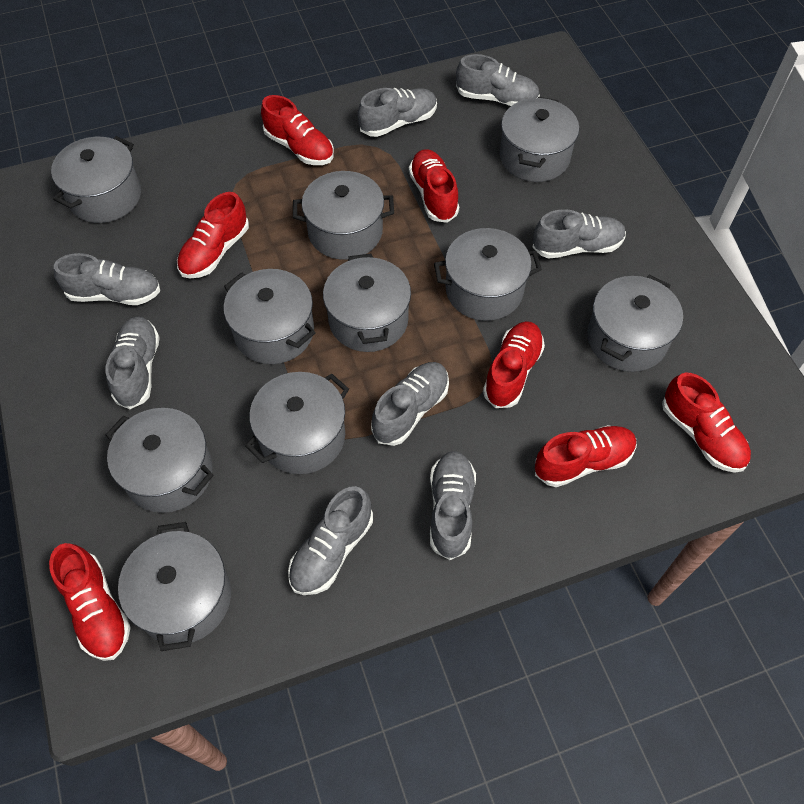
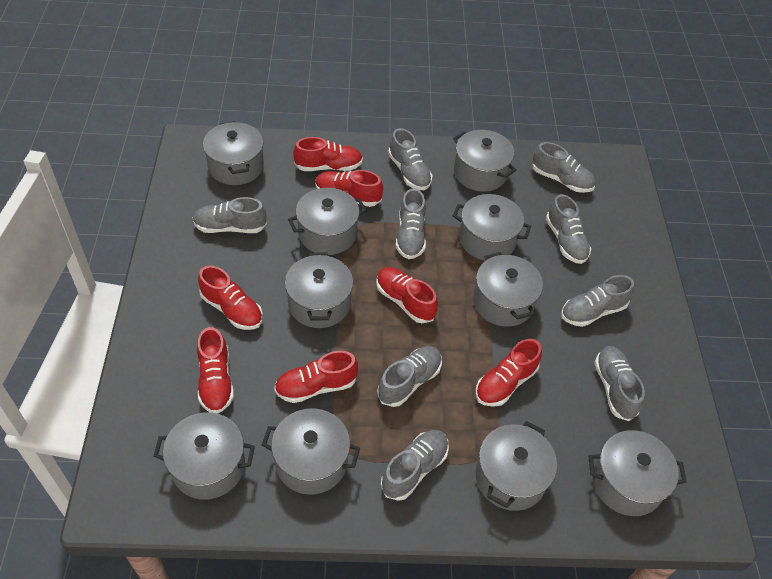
grey shoe: [54,253,160,305] [106,316,160,409] [288,486,373,595] [358,88,437,137] [371,362,449,446] [430,451,476,560] [456,54,540,106] [532,209,626,259] = 8 -> [192,197,267,233] [377,346,442,407] [381,430,449,501] [388,128,432,190] [396,188,426,259] [532,142,595,193] [546,194,591,264] [561,275,634,327] [594,346,645,421] = 9

